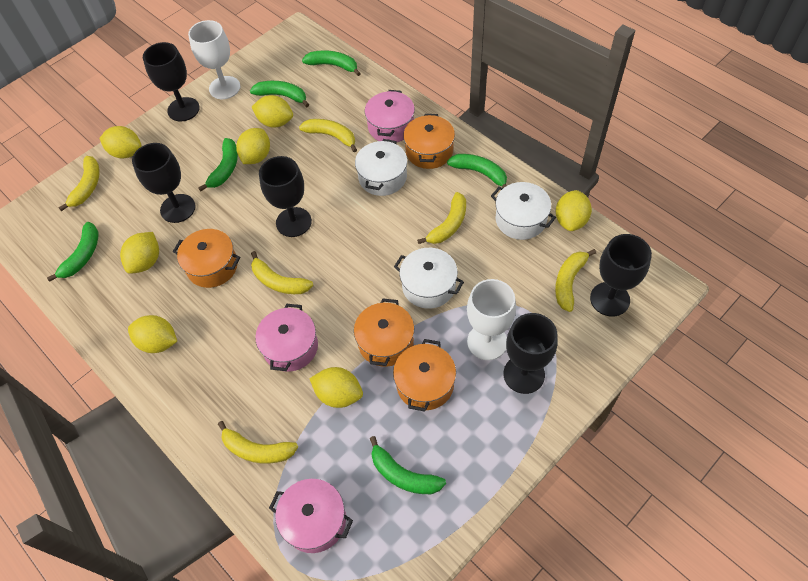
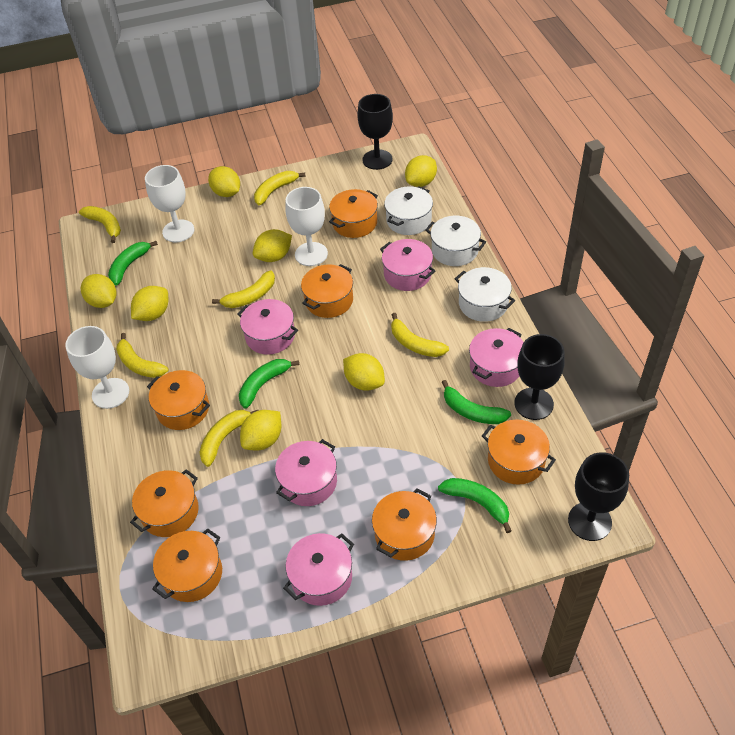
black goblet: [132,143,195,223] [143,42,200,122] [259,156,312,237] [503,313,558,394] [590,234,652,317] = 5 -> [357,94,393,170] [514,334,565,420] [568,452,629,541] = 3
green banana: [47,222,98,282] [198,138,238,192] [250,81,309,107] [302,50,361,76] [370,436,446,494] [447,154,507,188] = 6 -> [108,241,158,286] [239,359,299,409] [438,478,511,533] [442,380,511,424] = 4
orange pot: [173,229,240,288] [354,298,414,367] [393,339,456,412] [403,114,455,169] = 4 -> [130,469,199,537] [147,370,210,430] [152,528,222,602] [301,264,353,318] [329,189,378,238] [372,488,437,561] [482,420,556,485] = 7
pink pot: [255,304,318,372] [269,479,353,553] [365,90,415,142] = 3 -> [237,299,298,355] [275,439,337,506] [283,533,354,606] [380,239,435,291] [469,328,524,387] = 5
white goblet: [188,20,240,99] [467,279,516,360] = 2 -> [65,326,129,409] [145,165,194,242] [285,187,328,266] = 3

